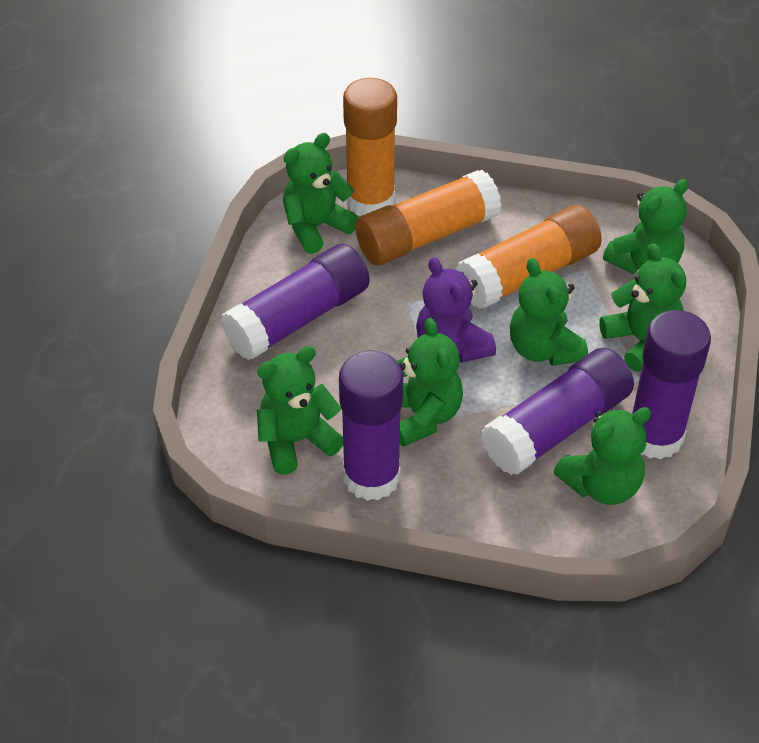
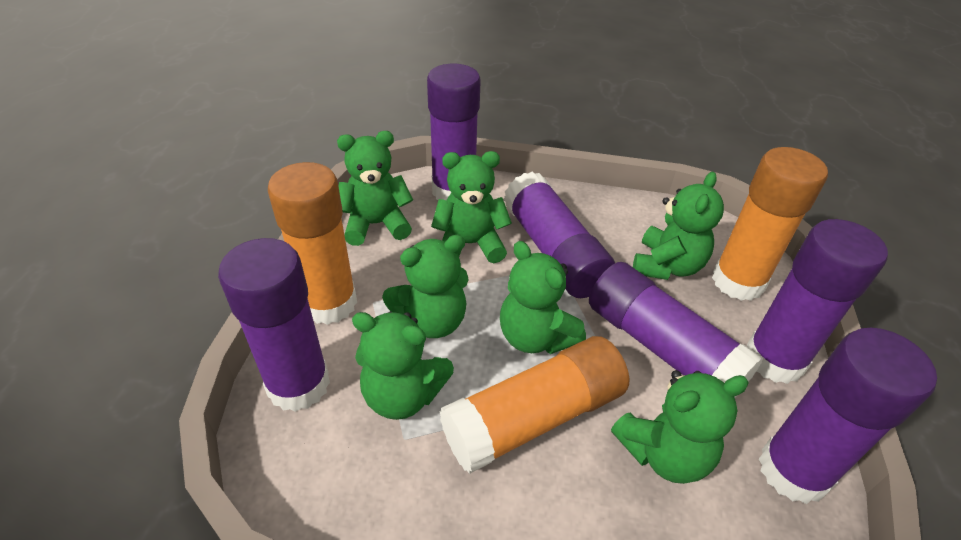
purple glue stick: [220,244,370,361] [339,351,403,501] [481,348,634,475] [632,310,711,460] = 4 -> [218,238,330,412] [427,64,481,200] [504,171,615,298] [589,262,764,397] [747,219,888,384] [759,328,937,504] = 6
purple teddy bear: [416,257,496,363] = 1 -> none = 0

